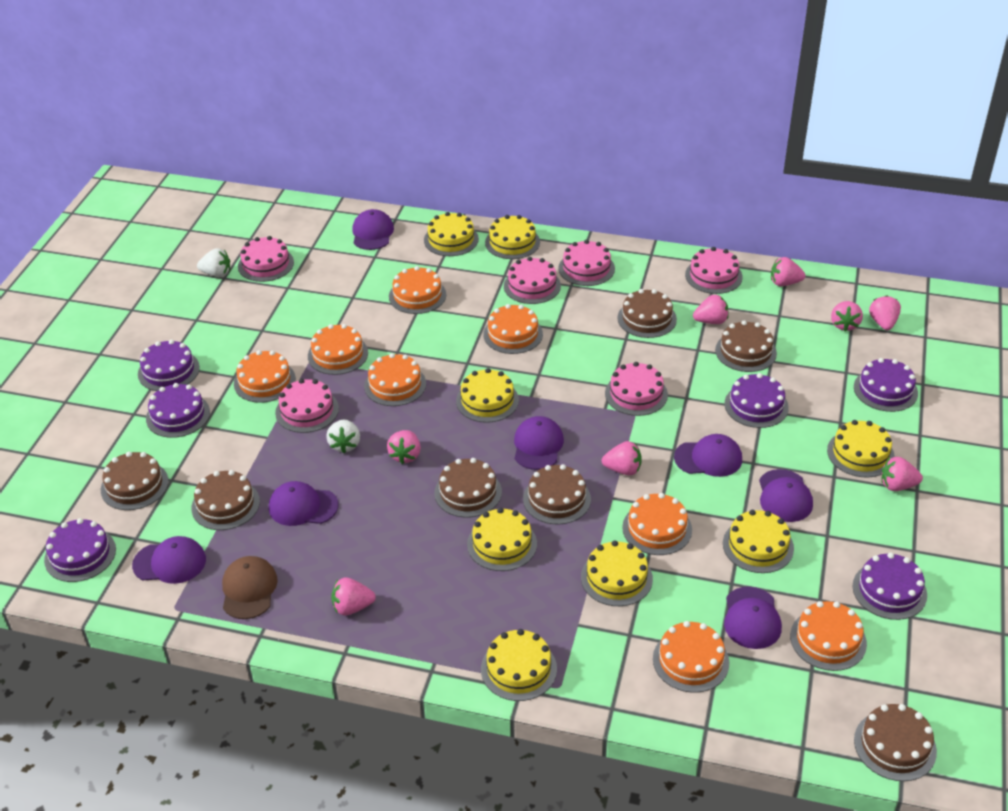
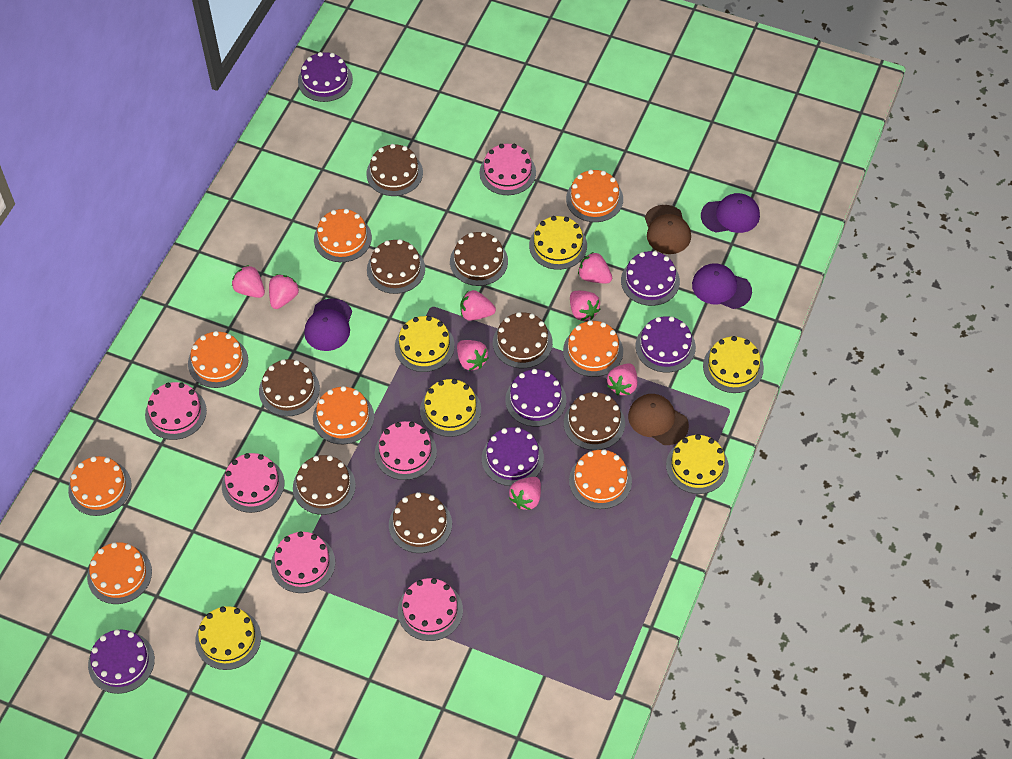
brown cake: [101,452,169,510] [191,470,260,530] [434,458,502,517] [523,464,591,524] [617,289,677,338] [715,320,777,372] [854,704,937,781] = 7 -> [259,359,320,416] [293,455,356,515] [366,144,423,196] [367,239,425,294] [389,492,452,553] [450,232,508,286] [493,312,553,368] [564,392,625,450] = 8
brown cap: [222,556,278,619] = 1 -> [628,394,689,445] [645,205,691,254] = 2
purple cap: [132,536,206,584] [269,481,339,526] [352,209,394,250] [514,416,564,470] [674,434,742,477] [724,587,782,649] [759,469,813,522] = 7 -> [304,298,352,351] [692,263,752,309] [701,193,760,233] = 3
white strawberry: [197,248,230,277] [326,420,360,453] = 2 -> none = 0
yellow cake: [424,212,479,256] [456,368,519,423] [467,508,537,571] [481,629,557,701] [485,215,540,259] [581,540,653,606] [723,510,794,573] [827,420,895,478] = 8 -> [195,606,261,670] [395,316,455,372] [420,379,481,437] [529,216,587,270] [666,434,729,494] [703,336,764,393] = 6

